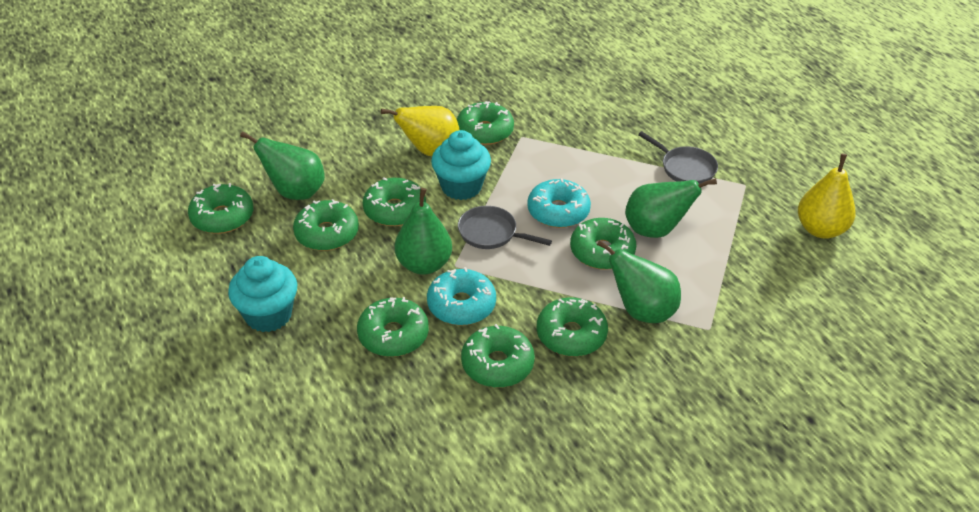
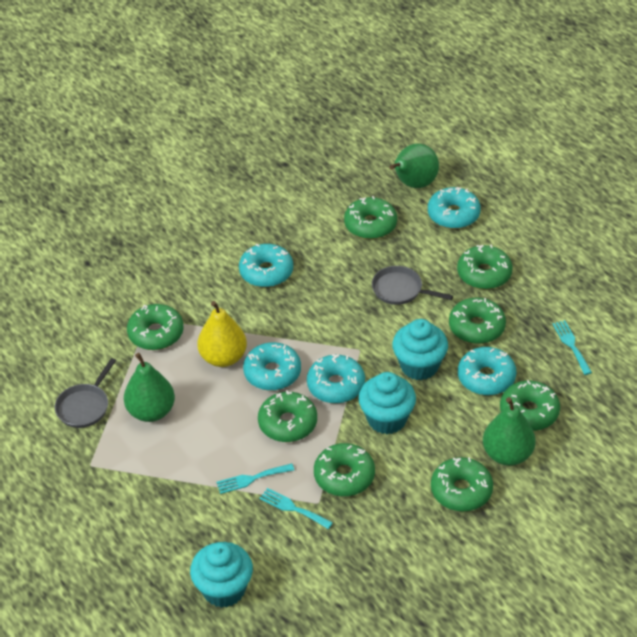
green pear: [240,131,325,200] [395,188,452,275] [597,240,681,323] [625,178,717,238] = 4 -> [124,353,175,422] [390,144,439,188] [483,397,536,466] = 3
turquoise cupcake: [228,256,297,332] [431,130,491,200] = 2 -> [190,542,253,608] [358,372,416,434] [392,319,448,380] = 3
turquoise donut: [427,267,496,325] [527,178,591,228] = 2 -> [239,244,293,287] [243,342,301,391] [307,354,365,404] [428,187,481,229] [458,347,516,395] = 5
turquoise fork: none = 0 -> [216,464,294,494] [259,488,333,529] [553,320,592,375] = 3
yellow pear: [381,106,460,156] [798,154,855,239] = 2 -> [197,301,247,367] = 1

